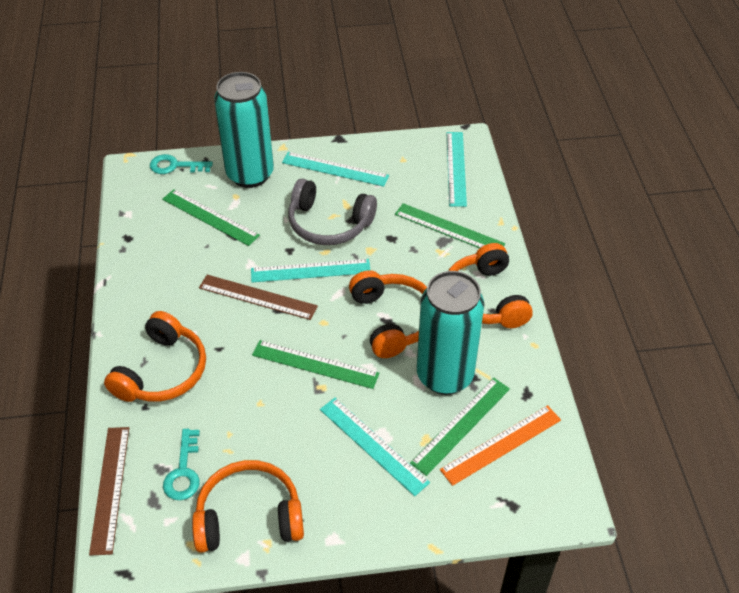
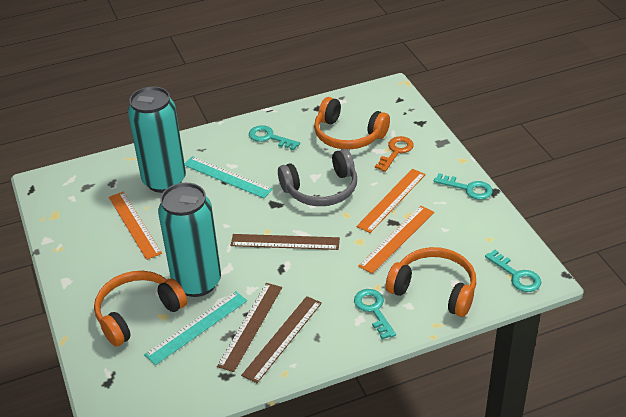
brown ruler: [89,427,129,555] [199,275,318,320] = 2 -> [217,283,282,372] [231,234,340,250] [241,296,322,383] = 3
green ruler: [162,189,260,246] [252,340,380,389] [395,203,505,248] [410,378,510,476] = 4 -> none = 0
orange headphones: [104,311,206,402] [192,460,304,553] [349,270,427,358] [448,243,533,328] = 4 -> [94,271,187,347] [314,97,390,149] [386,247,476,317] = 3
orange key: none = 0 -> [375,136,414,172] = 1
orange ruler: [440,405,561,486] = 1 -> [109,192,162,260] [357,169,426,233] [358,206,434,274] = 3
turquoise key: [150,154,213,174] [163,429,200,500] = 2 -> [249,125,300,150] [354,289,396,340] [434,173,493,200] [485,250,541,292] = 4
turquoise ruler: [251,259,371,282] [282,152,389,187] [320,398,430,496] [446,132,467,207] = 4 -> [144,291,247,365] [185,156,273,198] = 2

